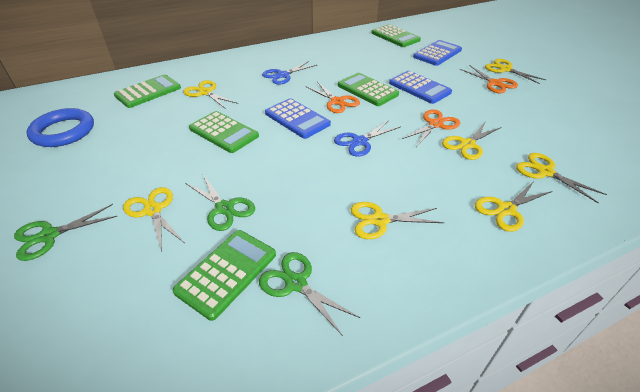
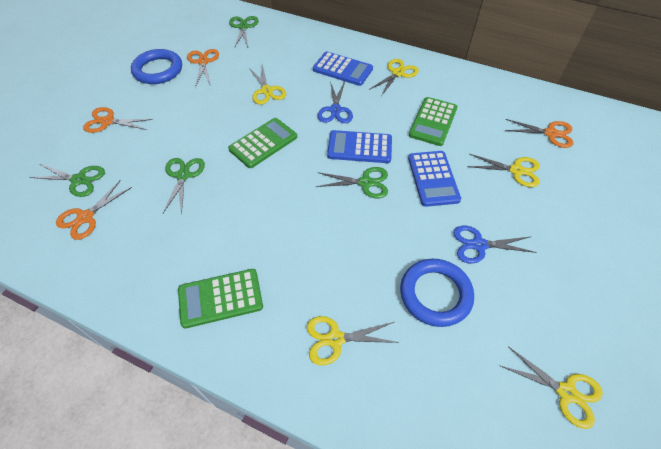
blue ring: [26,108,94,147] = 1 -> [131,49,182,84] [400,259,474,327] = 2
green calculator: [114,74,181,108] [173,230,276,321] [189,111,259,153] [338,73,399,106] [372,24,421,47] = 5 -> [178,269,263,328] [228,118,297,168] [409,97,458,146] = 3
green scissors: [14,204,118,261] [185,175,255,231] [259,252,360,336] = 3 -> [30,164,105,197] [163,158,205,215] [229,16,259,48] [316,167,388,199] = 4
orange scissors: [307,82,360,113] [402,109,460,147] [460,65,518,93] = 3 -> [56,180,132,240] [83,107,153,133] [187,49,219,86] [505,119,573,148] = 4
yellow scissors: [123,187,185,252] [183,80,238,109] [351,202,444,239] [442,123,501,160] [475,181,553,232] [485,59,546,84] [516,153,607,204] = 7 -> [249,65,286,105] [307,316,399,365] [369,59,419,96] [468,154,540,187] [501,346,603,429] = 5

